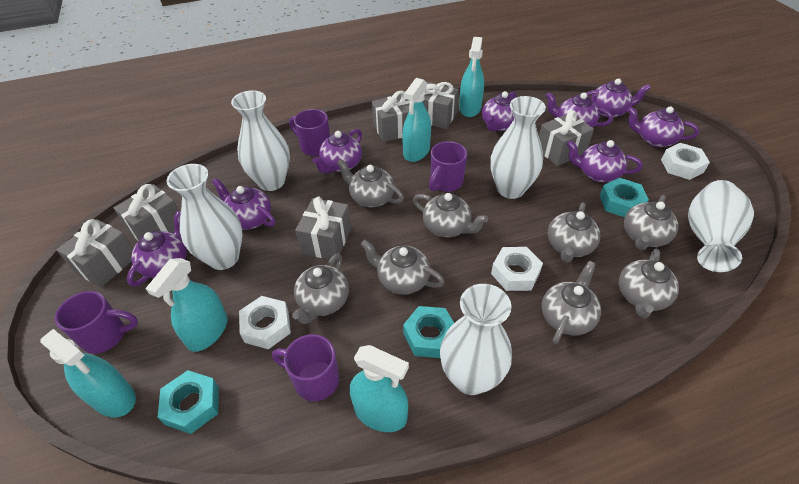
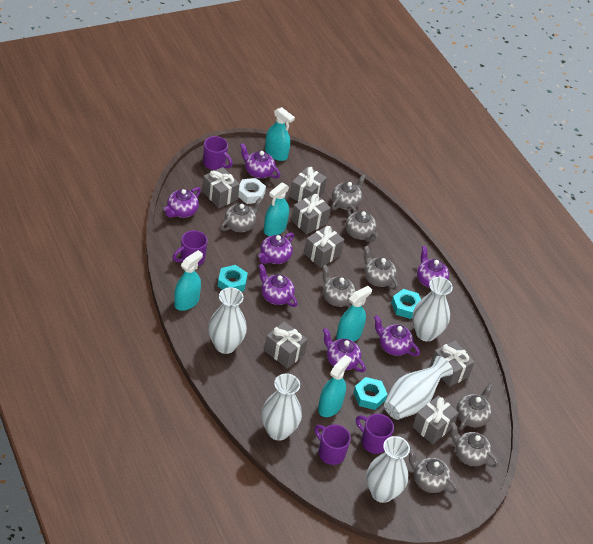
grey gift: [57,219,133,287] [114,184,179,241] [295,197,351,261] [372,91,410,142] [423,82,459,129] [539,110,594,166] = 6 -> [202,167,240,208] [264,321,308,369] [290,167,327,202] [291,194,331,234] [304,225,344,268] [413,395,459,444] [430,340,475,387] = 7
purple teapot: [127,211,187,287] [212,178,275,230] [313,129,362,173] [482,91,516,132] [546,92,613,128] [567,140,642,182] [586,78,651,118] [627,106,699,147] = 8 -> [163,187,201,218] [240,143,280,178] [258,233,294,264] [259,264,298,307] [323,328,366,372] [374,315,420,356] [417,246,449,288] = 7
white nut: [239,296,291,349] [491,247,543,291] [661,143,710,180] = 3 -> [238,178,266,204] = 1

